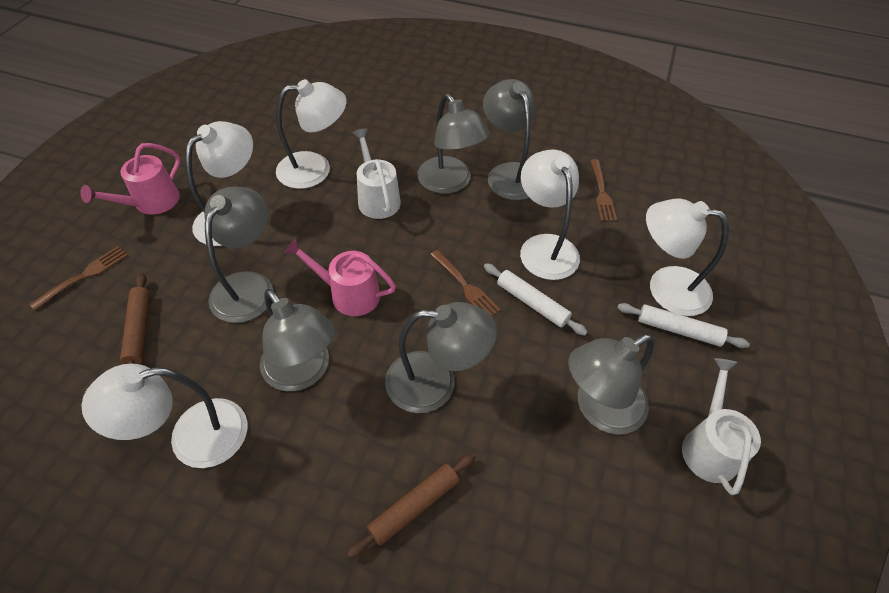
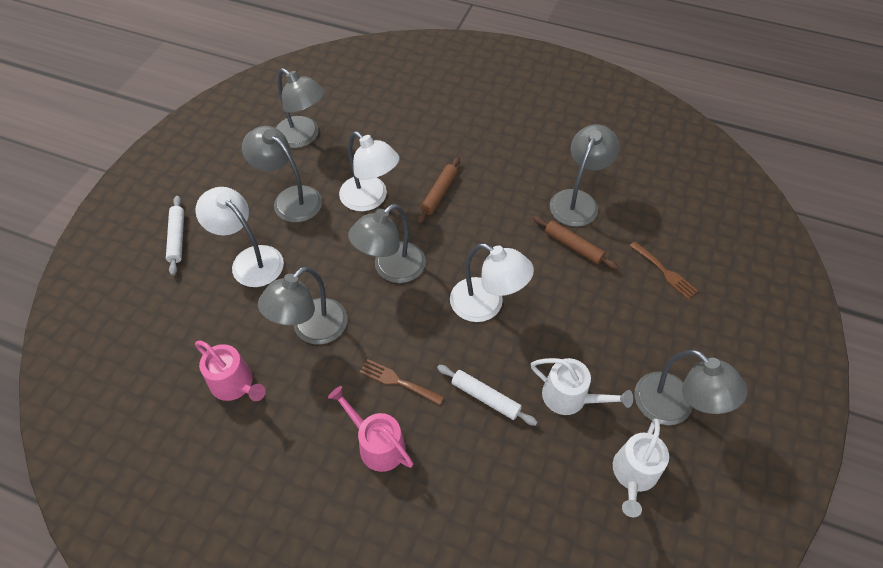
brown fork: [29,246,128,310] [430,250,500,316] [590,159,617,221] = 3 -> [360,359,444,405] [630,241,698,299] = 2
white lamp: [81,364,247,468] [185,121,253,246] [276,79,347,189] [520,149,580,280] [646,198,729,316] = 5 -> [195,187,284,287] [339,131,400,211] [450,243,534,322] = 3

